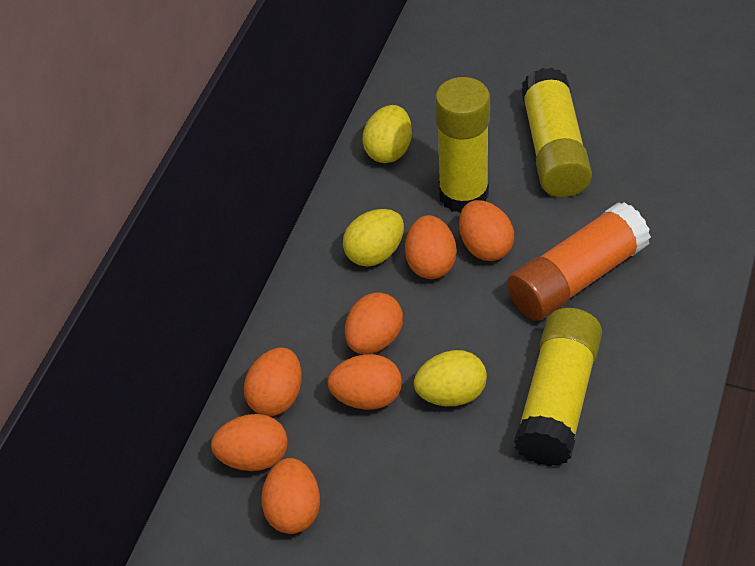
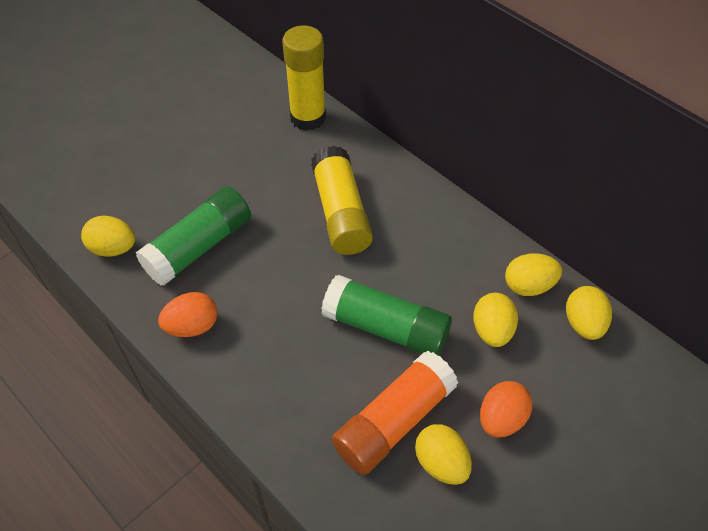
green glue stick: none = 0 -> [136,186,251,286] [321,275,452,356] = 2
orange egg: [211,414,288,471] [243,347,302,416] [261,458,320,534] [327,354,402,410] [345,292,403,354] [405,215,457,279] [459,200,514,261] = 7 -> [158,292,217,337] [480,381,532,437] = 2
yellow egg: [343,209,404,267] [362,105,412,163] [414,350,487,406] = 3 -> [81,216,135,257] [415,424,472,485] [473,293,518,347] [505,253,562,296] [566,286,612,340] = 5
yellow glue stick: [435,77,490,213] [514,308,602,466] [521,68,592,198] = 3 -> [282,25,326,131] [311,146,373,255] = 2

